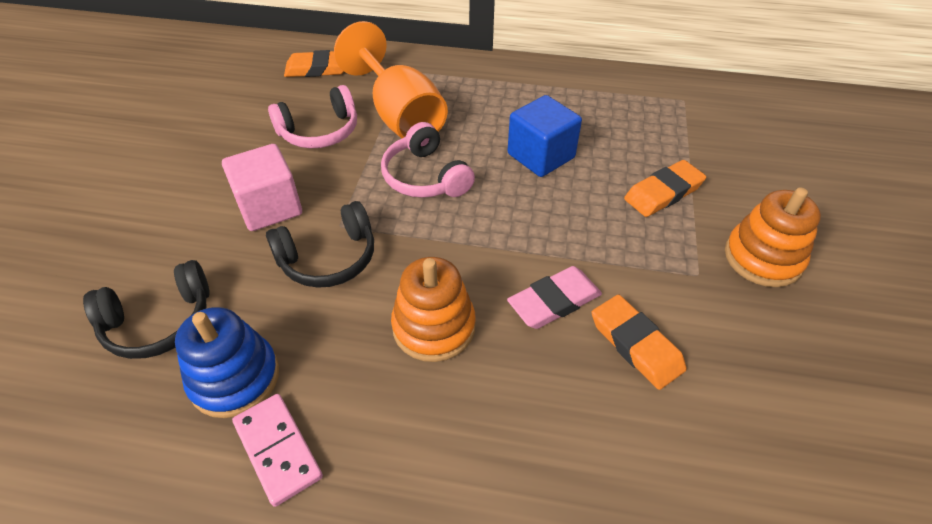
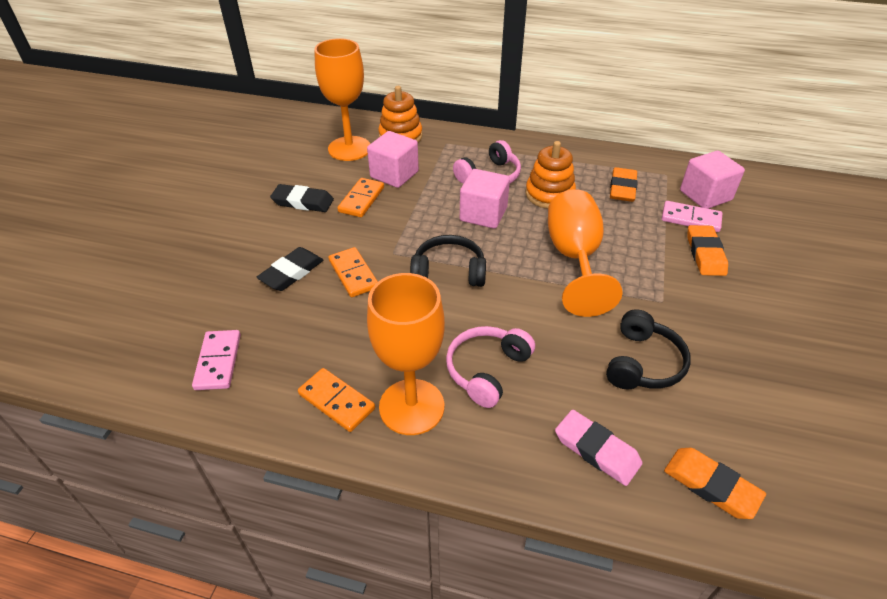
black eraser: none = 0 -> [256,247,324,291] [270,184,334,212] = 2
blue cube: [508,95,582,177] = 1 -> none = 0
blue stacking toy: [175,307,279,418] = 1 -> none = 0
orange domino: none = 0 -> [298,368,375,432] [329,247,378,297] [337,178,384,217] = 3
orange goblet: [334,21,448,139] = 1 -> [314,38,370,161] [367,273,445,435] [548,189,622,317] = 3
pink cube: [222,144,302,231] = 1 -> [367,131,419,188] [460,169,510,229] [680,151,745,209] = 3
pink domino: [232,394,323,507] = 1 -> [192,330,241,390] [662,201,722,232] = 2

